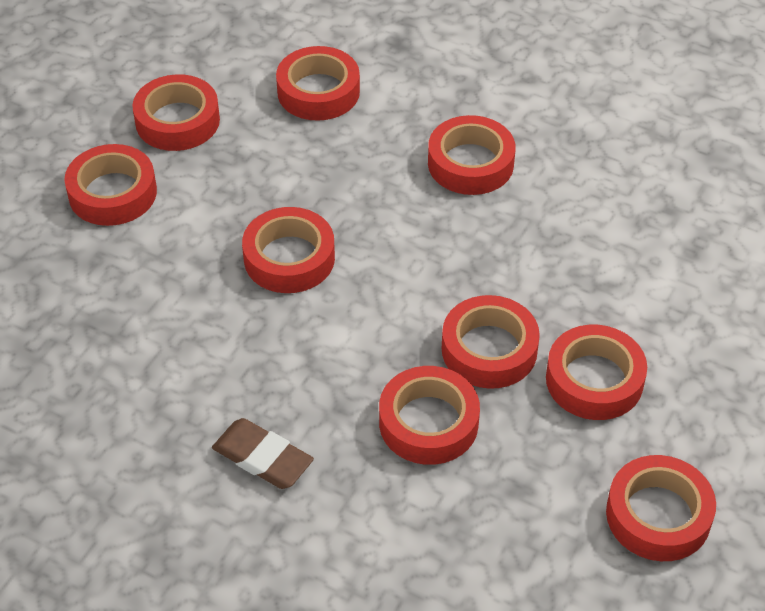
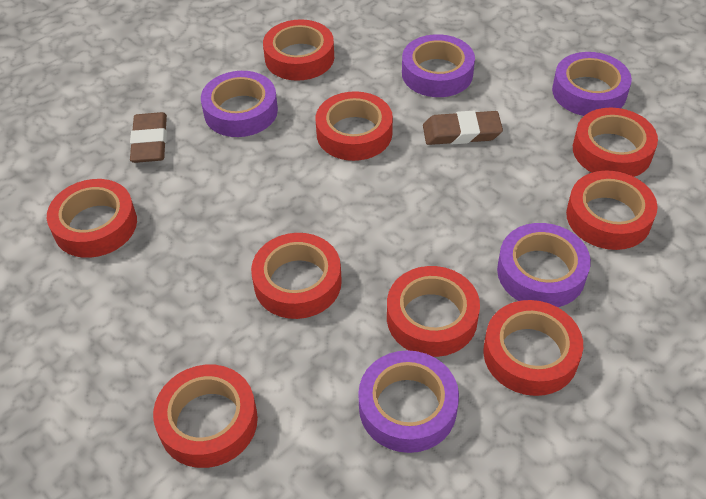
brown eraser: [212,418,314,489] = 1 -> [130,112,167,163] [423,111,503,145] = 2
purple tape: none = 0 -> [201,71,278,137] [358,350,459,453] [402,34,475,97] [497,223,591,307] [552,52,632,116] = 5

